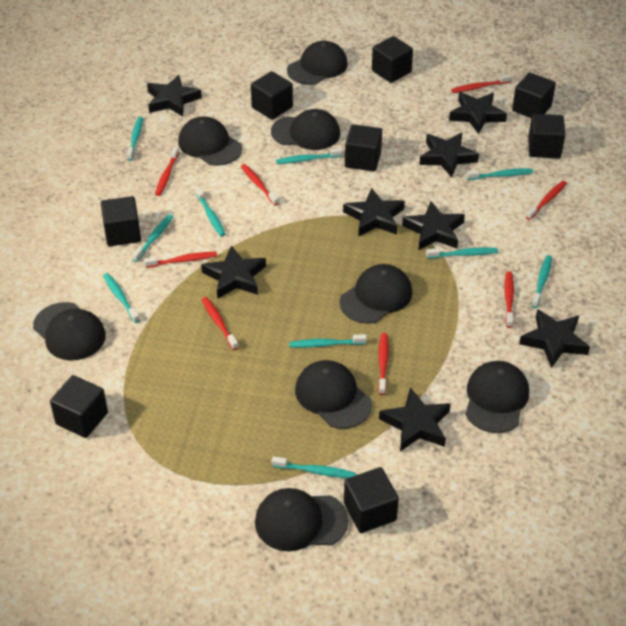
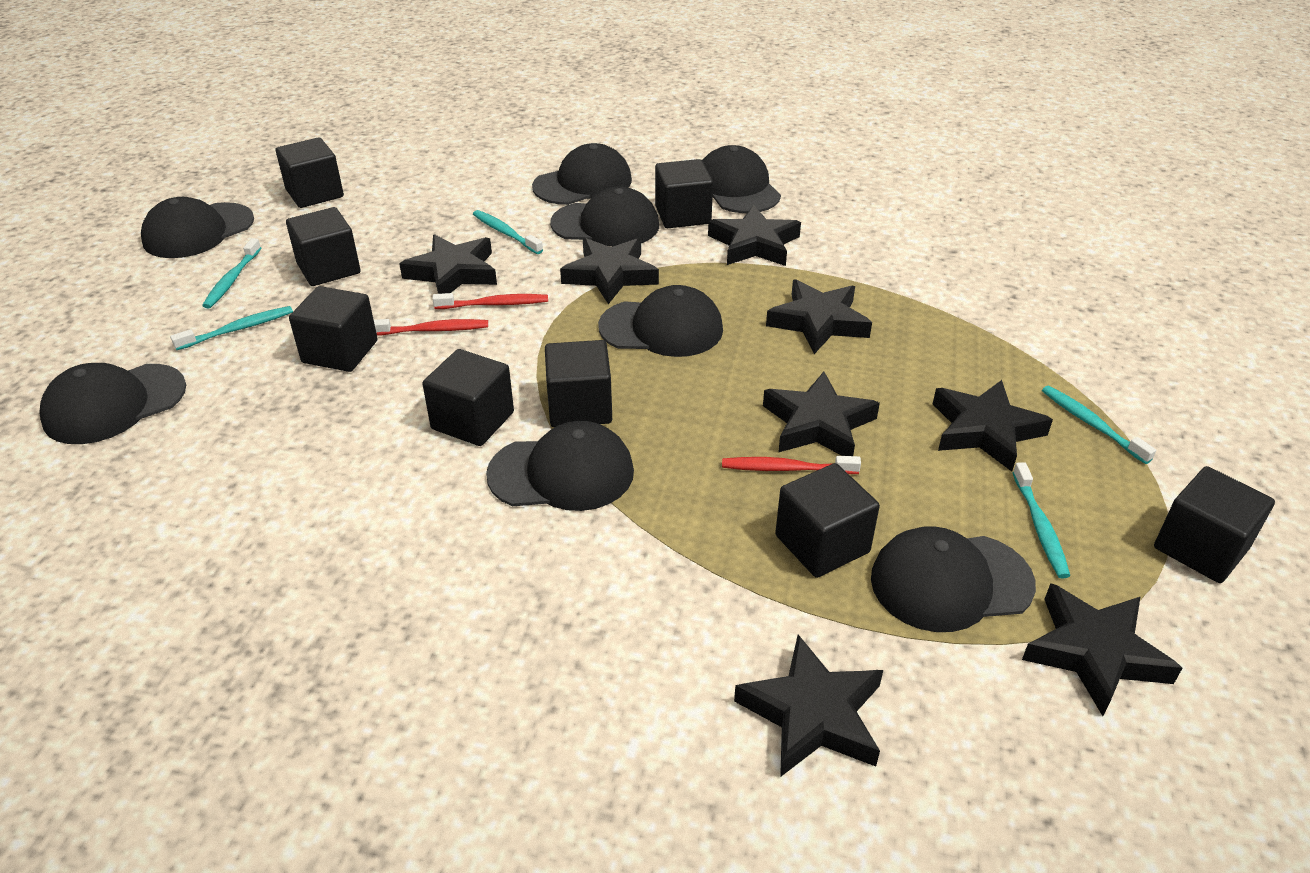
red toothbrush: [144,252,217,268] [155,147,179,196] [202,297,239,350] [241,164,279,206] [378,333,389,395] [451,74,511,93] [504,271,514,328] [526,181,567,220] = 8 -> [374,319,488,336] [432,293,548,309] [722,456,861,474] = 3
turquoise toothbrush: [103,273,140,323] [127,117,143,161] [132,215,173,262] [195,187,225,237] [271,456,356,478] [276,148,342,164] [289,334,367,348] [426,247,498,258] [467,169,533,180] [531,255,552,308] = 10 -> [170,306,293,350] [202,238,261,309] [473,210,543,254] [1013,462,1070,578] [1042,386,1156,464] = 5

